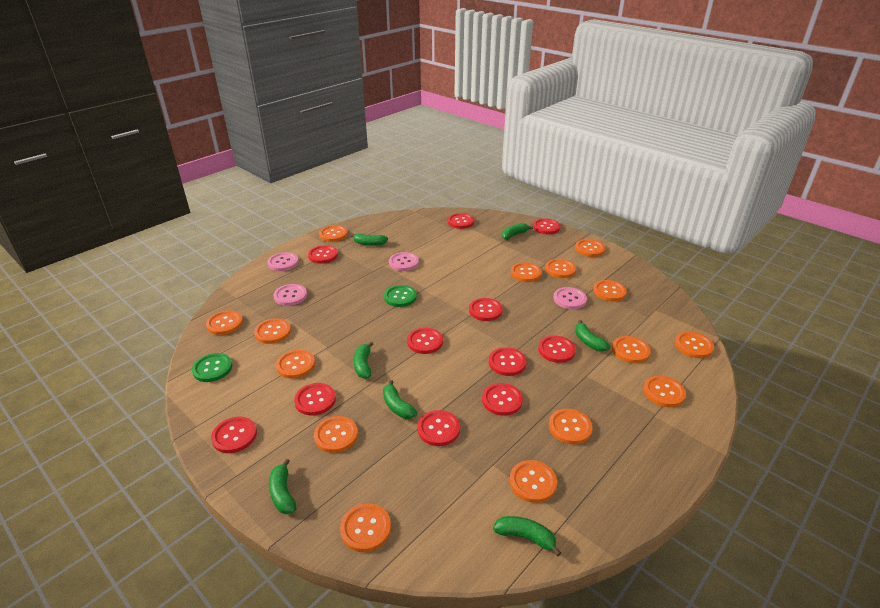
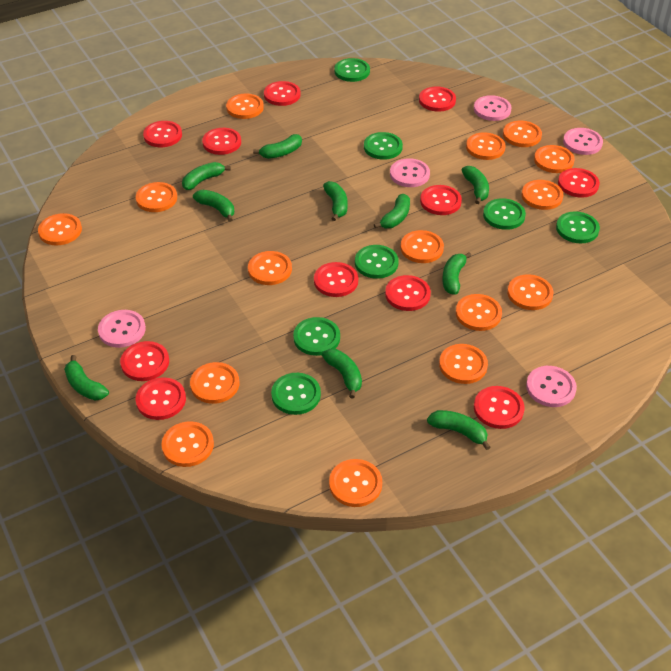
green banana: [269,459,296,514] [351,233,388,246] [354,342,373,379] [383,380,417,419] [493,516,561,557] [502,223,533,240] [575,320,610,352] = 7 -> [64,355,109,400] [182,162,231,190] [193,190,234,222] [253,134,302,159] [322,349,362,399] [323,181,348,221] [374,194,410,228] [427,410,491,450] [442,252,471,295] [462,166,489,204] = 10
green button: [192,353,232,382] [384,285,417,307] = 2 -> [271,373,321,415] [293,317,340,356] [335,58,370,82] [355,245,399,279] [364,132,403,160] [483,198,526,230] [556,211,600,243] = 7
pink button: [267,252,298,271] [274,284,307,306] [389,252,419,271] [553,287,587,309] = 4 -> [98,310,146,348] [390,158,430,187] [474,95,511,121] [526,366,577,407] [563,128,603,155] = 5

